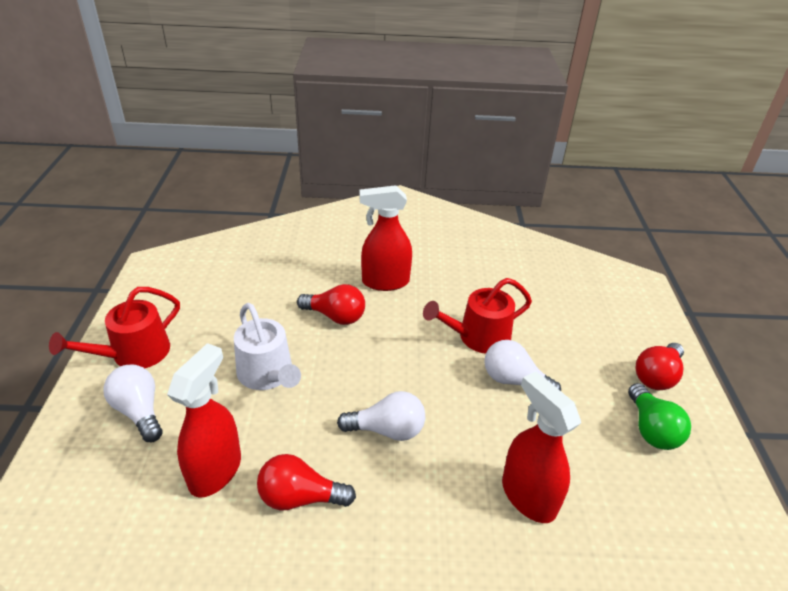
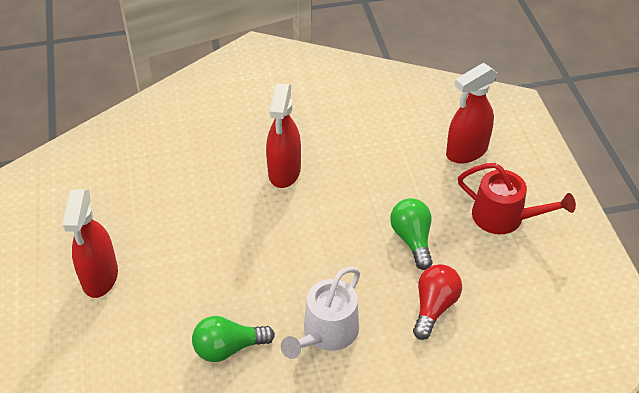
green light bulb: [628,383,691,450] = 1 -> [192,316,275,362] [390,198,433,270] = 2
red light bulb: [257,454,356,510] [297,284,365,325] [636,343,684,390] = 3 -> [413,264,462,340] = 1
red watering can: [49,287,180,368] [423,278,532,354] = 2 -> [458,163,576,234] = 1
white light bulb: [104,364,163,442] [337,391,425,441] [484,340,561,391] = 3 -> none = 0

